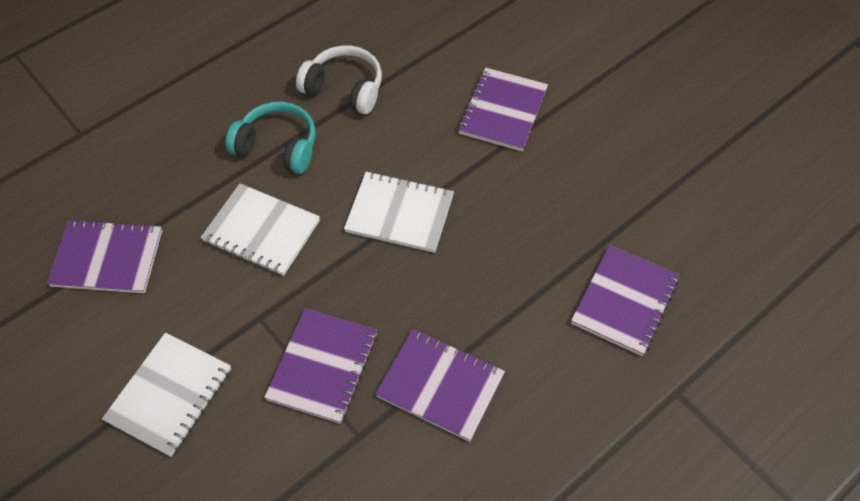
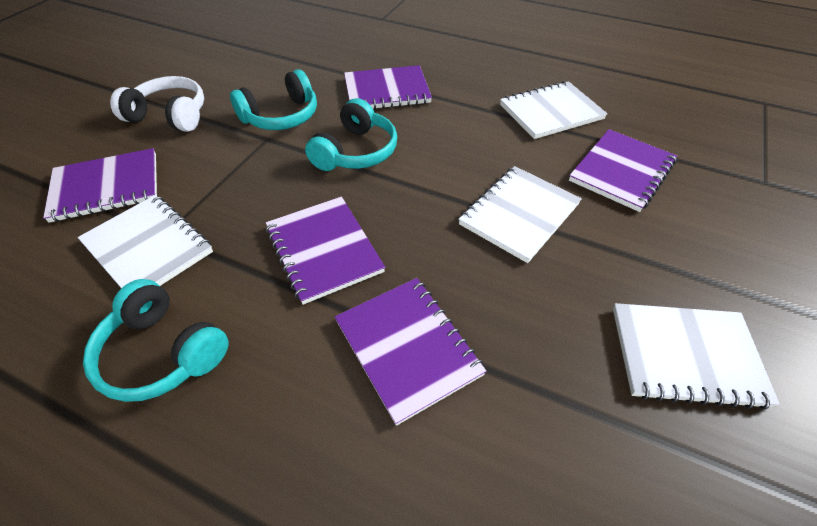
turquoise headphones: [226,101,315,174] = 1 -> [83,279,229,402] [230,69,317,130] [305,98,397,171] = 3
white notebook: [102,333,231,457] [201,183,320,276] [344,171,454,253] = 3 -> [78,195,213,288] [459,166,582,263] [500,81,607,139] [613,303,780,410] = 4

